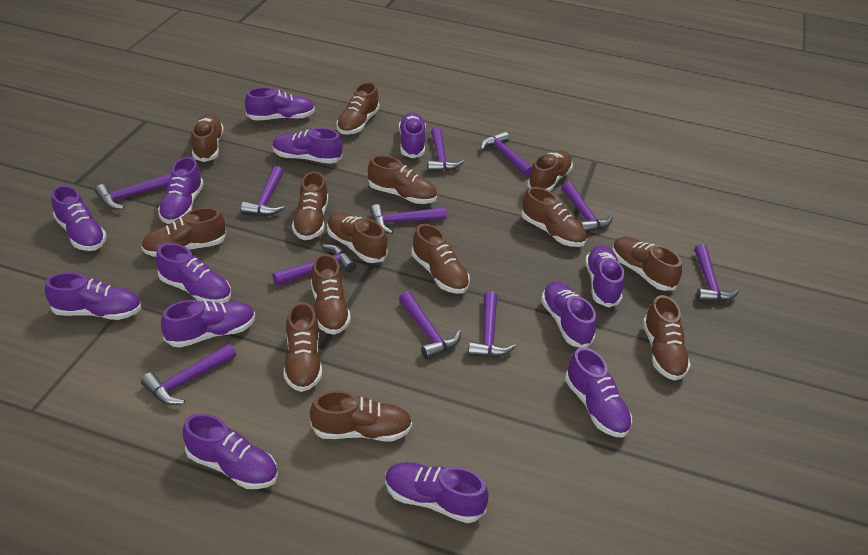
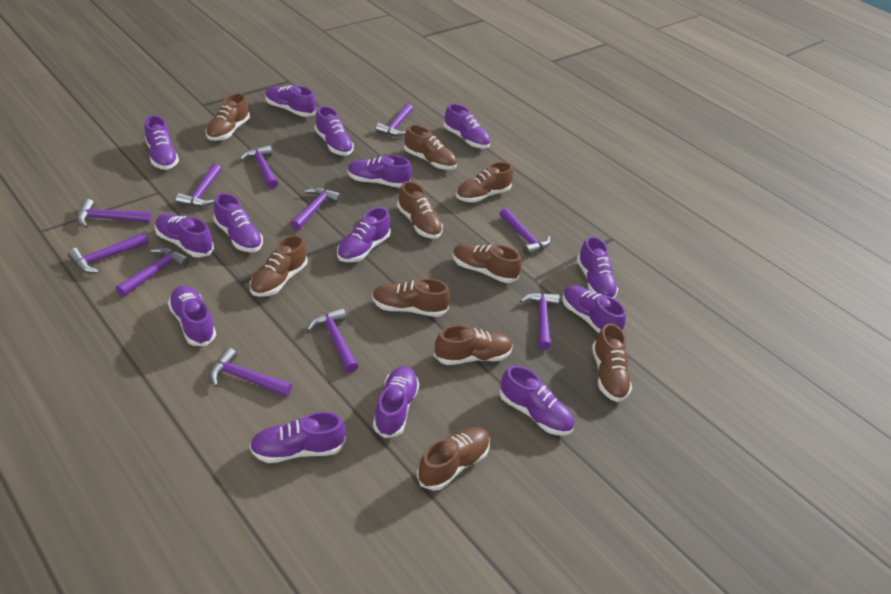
brown shoe: [141,207,226,257] [191,114,224,162] [284,302,322,392] [292,171,328,240] [310,391,412,441] [311,253,351,335] [327,212,388,263] [337,82,380,135] [368,155,437,204] [411,224,470,294] [521,187,587,247] [527,150,573,191] [612,237,682,291] [643,295,691,381] = 14 -> [206,93,250,141] [250,235,308,297] [372,278,450,317] [397,181,443,239] [404,125,457,170] [417,427,490,491] [434,325,513,365] [452,243,522,283] [456,162,513,203] [592,323,632,402] = 10
purple shoe: [45,272,141,320] [51,185,106,251] [156,243,231,303] [158,157,204,224] [161,300,255,348] [183,413,278,489] [245,87,315,121] [272,128,342,164] [385,462,489,523] [399,112,426,158] [541,281,597,348] [565,347,632,438] [585,245,624,307] = 13 -> [145,115,179,170] [155,213,214,257] [168,286,216,346] [214,193,263,252] [249,412,346,463] [265,86,316,117] [315,106,354,156] [337,207,391,262] [347,155,412,188] [373,366,419,438] [444,103,490,148] [499,365,574,435] [562,285,626,333] [577,236,618,298] = 14

